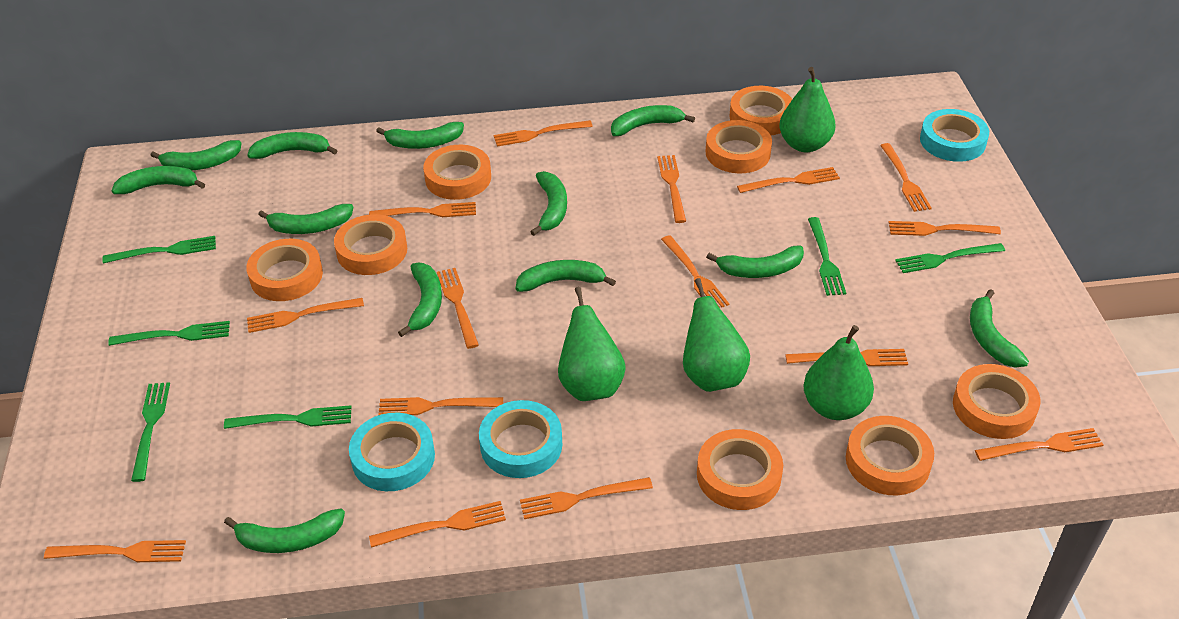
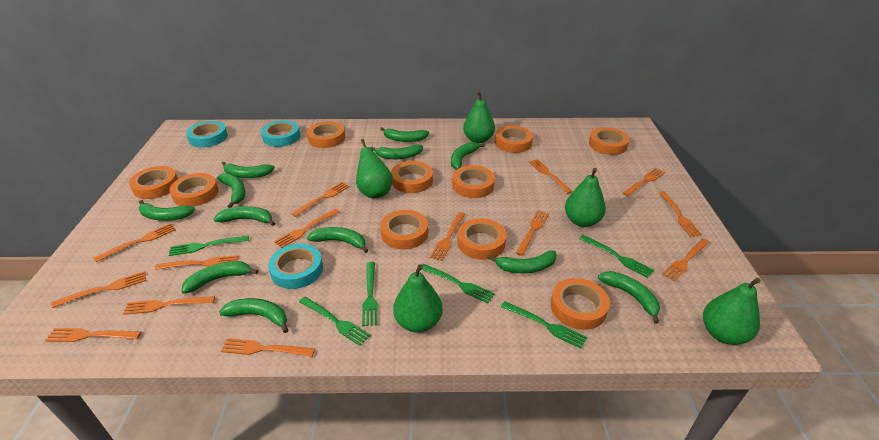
green pear: [558,287,626,401] [683,278,750,392] [779,67,836,152] [804,325,874,420] = 4 -> [356,139,393,198] [393,264,442,333] [463,91,495,143] [565,168,606,227] [703,278,761,345] = 5
orange fork: [44,540,186,562] [247,298,364,333] [369,202,476,217] [369,501,506,548] [378,397,503,415] [437,268,479,349] [494,120,593,147] [520,477,653,519] [657,155,686,223] [661,235,729,308] [737,167,840,193] [785,349,908,366] [880,143,932,212] [889,221,1001,236] [975,428,1103,461] = 15 -> [45,328,141,342] [51,271,147,308] [94,223,176,262] [123,296,215,315] [155,255,239,270] [221,338,315,357] [274,209,340,248] [292,182,350,217] [430,212,465,261] [516,210,549,256] [529,159,572,194] [623,168,665,196] [658,191,702,237] [662,239,710,282] = 14
orange tape: [246,239,323,301] [334,214,407,275] [423,145,491,200] [697,429,783,510] [705,120,772,173] [729,86,792,136] [846,416,934,495] [953,364,1040,439] = 8 -> [129,166,178,199] [169,173,218,207] [307,121,345,148] [380,210,428,250] [391,161,433,193] [452,165,495,198] [457,218,507,260] [495,126,533,153] [551,278,610,330] [589,127,630,155] = 10

